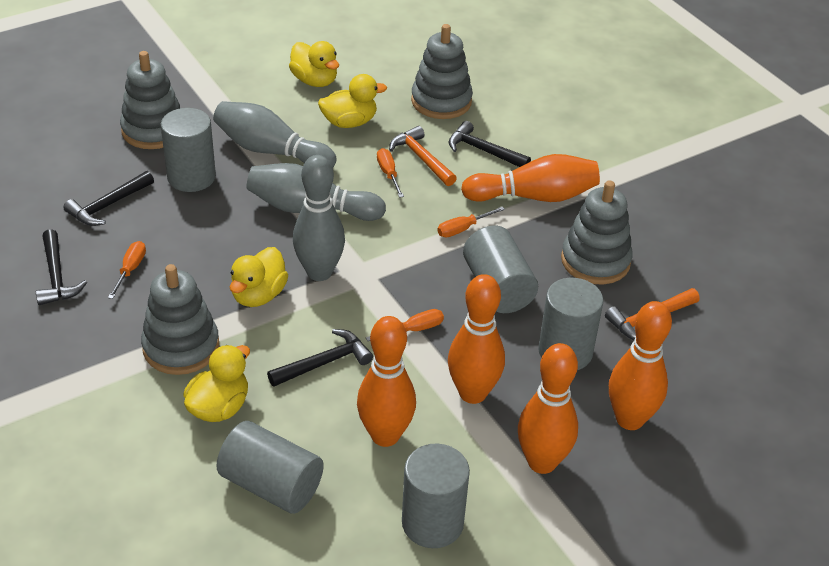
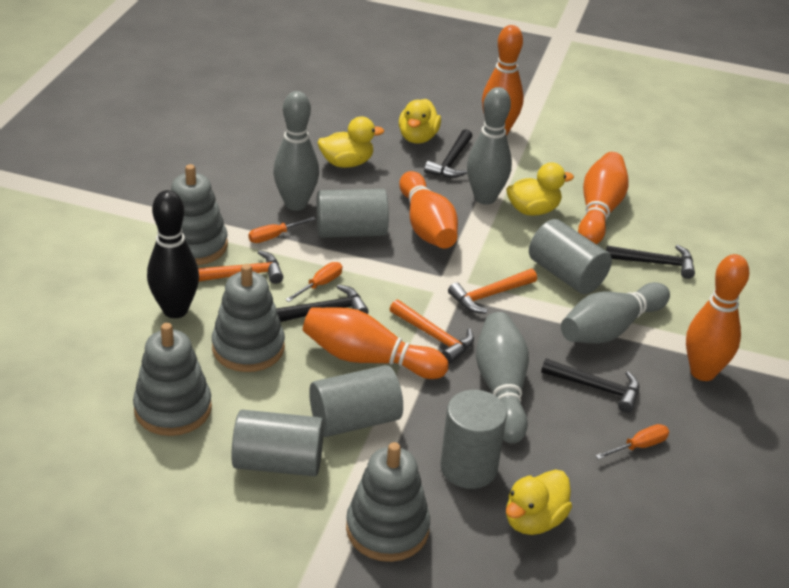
black bowling pin: none = 0 -> [147,190,199,318] = 1
grey bowling pin: [213,101,337,168] [246,163,386,221] [293,155,345,281] = 3 -> [273,91,319,211] [467,87,512,205] [476,312,529,443] [561,282,670,344] = 4
orange hammer: [389,126,457,186] [605,288,700,340] = 2 -> [198,250,283,284] [390,299,474,364] [448,269,537,313] = 3
orange screwdriver: [108,241,146,299] [366,309,444,341] [377,148,404,198] [437,207,505,237] = 4 -> [249,217,316,243] [285,262,342,302] [595,424,669,460] = 3

